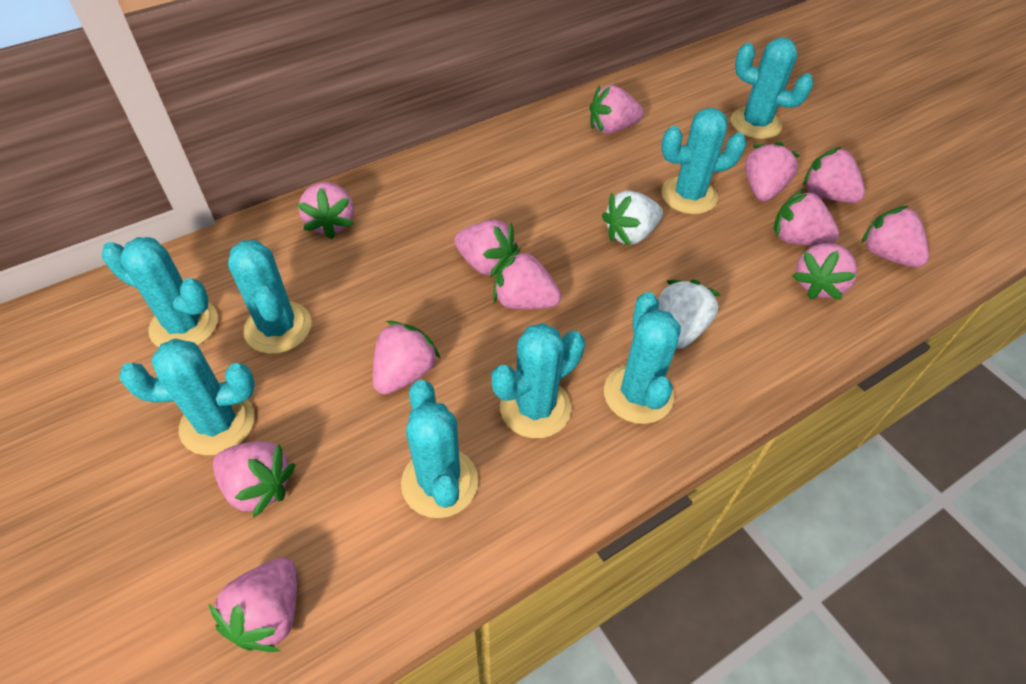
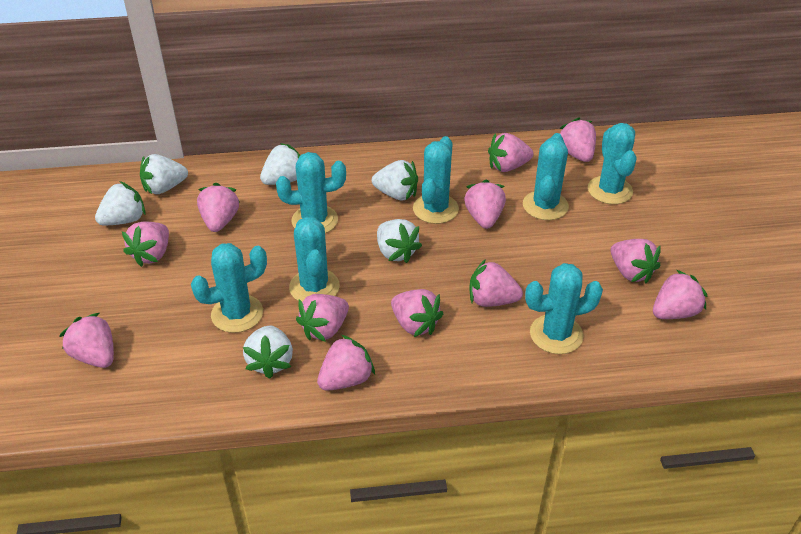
turquoise cactus: [102,237,218,347] [119,339,255,455] [228,240,312,354] [401,380,478,518] [492,323,585,438] [604,292,681,424] [661,108,747,214] [730,37,814,139] = 8 -> [191,243,267,333] [276,152,346,233] [289,217,340,301] [413,136,459,224] [523,133,569,220] [525,263,603,354] [588,123,636,204] = 7
white strawberry: [602,190,663,246] [658,280,720,349] = 2 -> [95,181,146,225] [140,154,188,194] [243,325,293,379] [260,143,300,185] [372,160,418,200] [377,219,422,263] = 6

